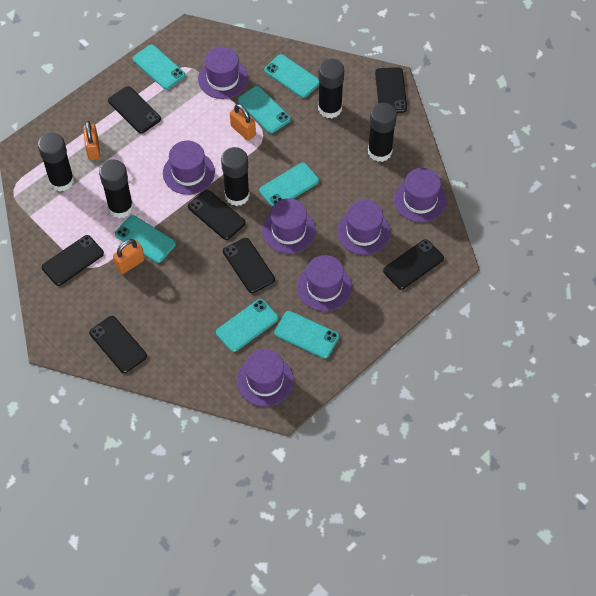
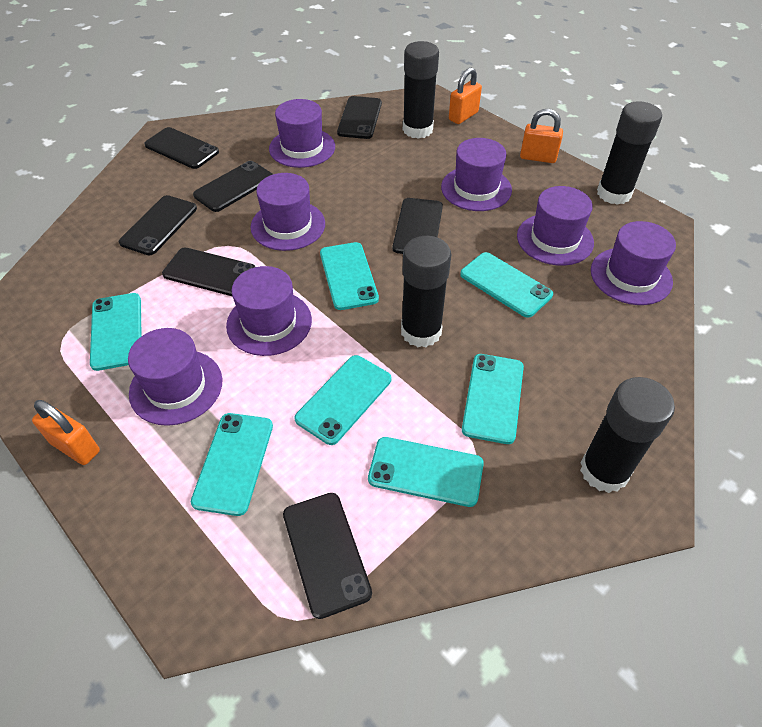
black glue stick: [38,133,74,192] [99,160,133,218] [221,147,250,206] [318,59,344,118] [368,103,397,162] = 5 -> [401,236,451,347] [403,41,439,139] [580,377,675,493] [597,101,662,205] = 4

